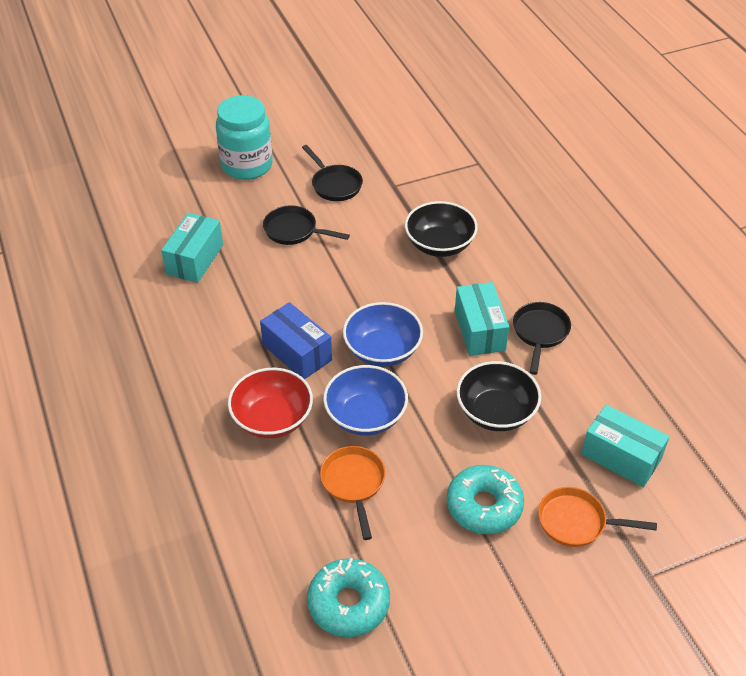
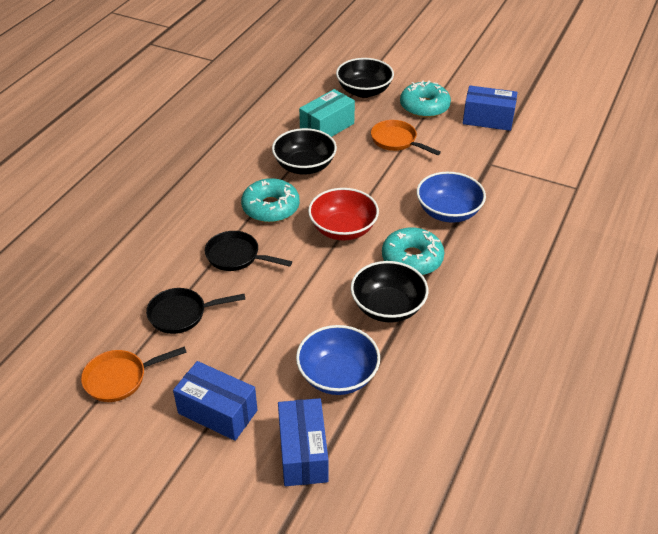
black bowl: [405,201,478,257] [456,361,541,431] = 2 -> [272,128,337,175] [336,58,394,98] [351,261,428,323] = 3
black pan: [263,205,350,245] [302,145,363,201] [513,302,571,375] = 3 -> [146,288,245,334] [205,231,292,271] = 2
blue box: [260,302,332,379] = 1 -> [173,361,257,441] [278,398,328,486] [463,85,518,131] = 3
turquoise box: [161,213,223,283] [455,282,509,356] [581,404,669,487] = 3 -> [299,89,355,137] = 1
turquoise donut: [307,558,390,637] [447,465,524,534] = 2 -> [241,178,300,223] [382,227,444,275] [400,80,451,118] = 3
turquoise jar: [216,95,273,180] = 1 -> none = 0

